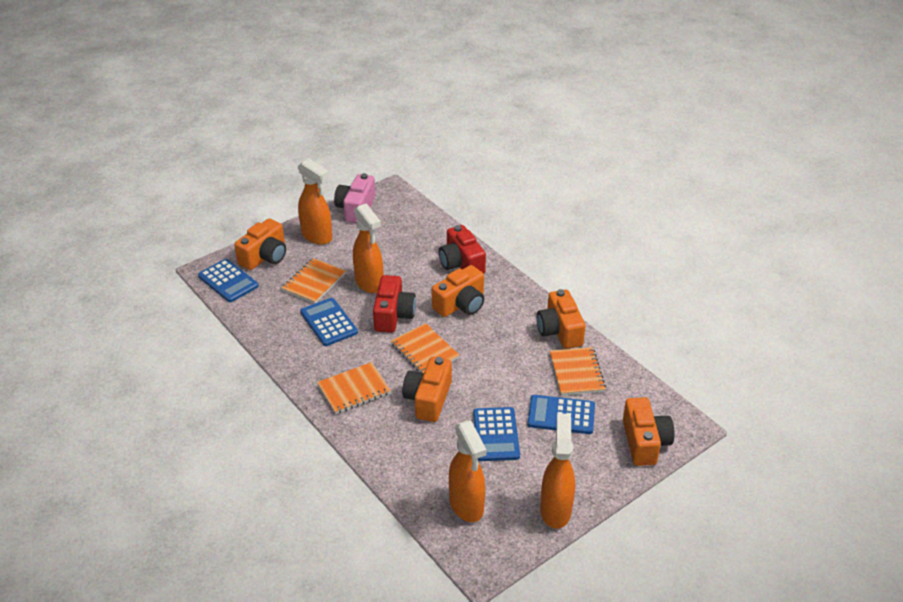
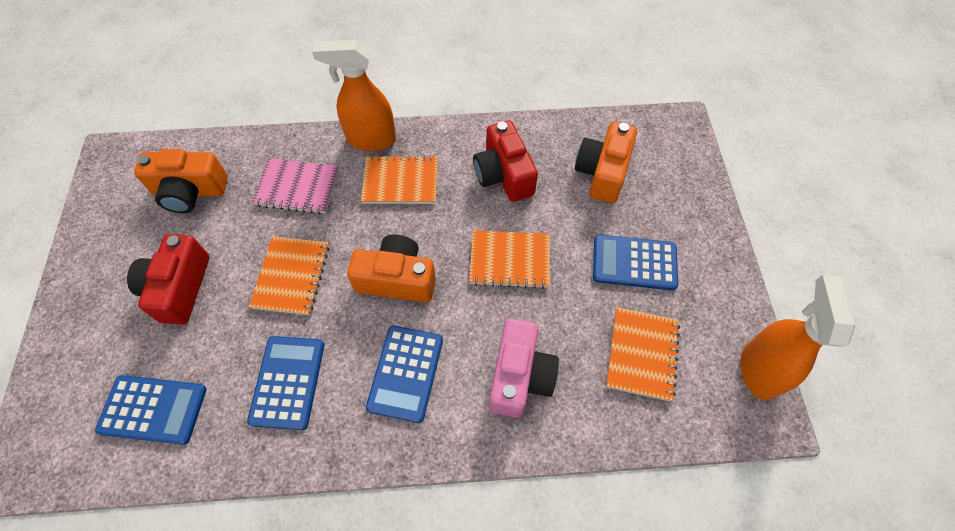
orange camera: [234,219,286,270] [402,357,452,422] [432,265,484,317] [537,289,586,349] [623,397,674,466] = 5 -> [134,149,228,213] [347,234,436,302] [575,122,637,203] = 3
orange spray bottle: [298,159,332,245] [353,203,383,293] [449,421,487,522] [540,413,575,529] = 4 -> [312,39,396,151] [740,275,856,400] = 2
pink notebook: none = 0 -> [252,158,339,214] = 1

